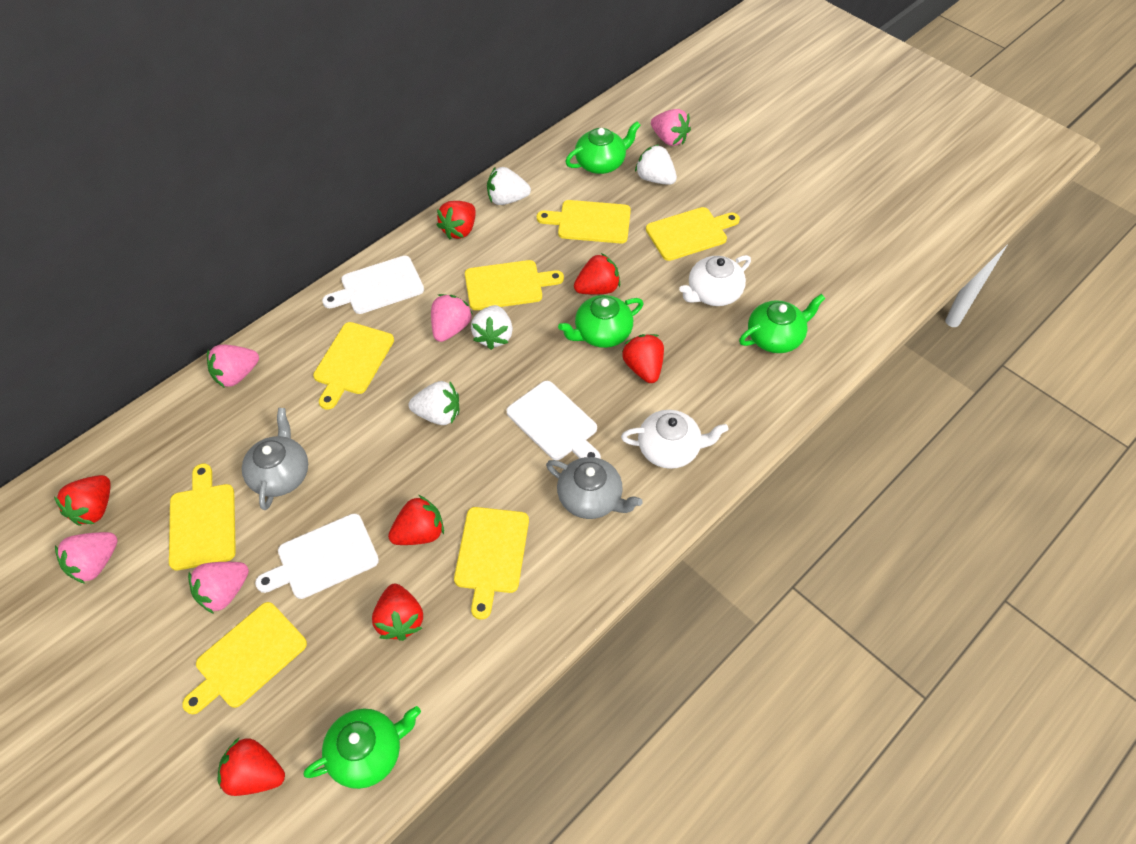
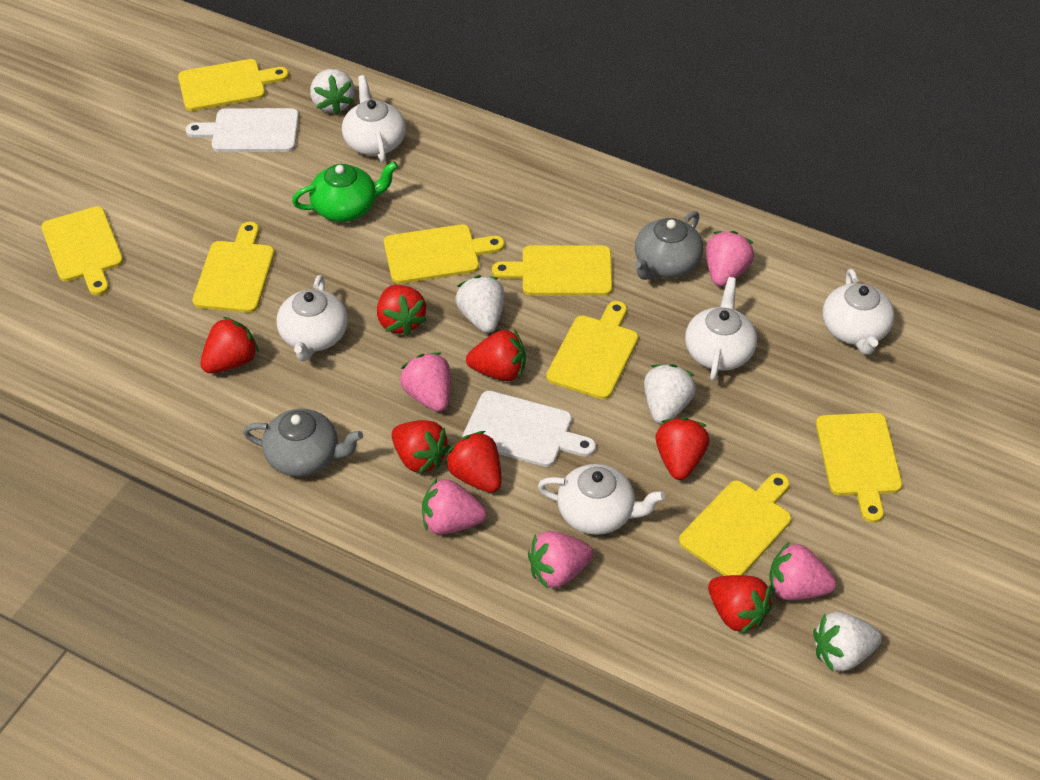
green teapot: [303,706,421,789] [558,295,644,348] [565,121,641,174] [739,294,826,353] = 4 -> [292,161,398,222] = 1
white cutting board: [255,514,379,599] [322,256,424,314] [507,381,601,460] = 3 -> [186,108,299,152] [462,391,596,467] = 2
white teapot: [621,410,729,469] [679,255,751,306] = 2 -> [276,275,348,361] [342,75,406,162] [538,464,665,535] [685,277,757,381] [823,269,894,355] = 5
yellow cutting board: [169,464,236,570] [182,602,307,714] [313,322,394,410] [454,507,529,620] [465,260,564,310] [537,200,631,244] [646,207,740,261] = 7 -> [41,206,123,296] [178,59,289,111] [193,222,275,313] [384,224,505,284] [492,245,612,296] [546,301,638,400] [679,473,791,576] [816,413,902,523] = 8

